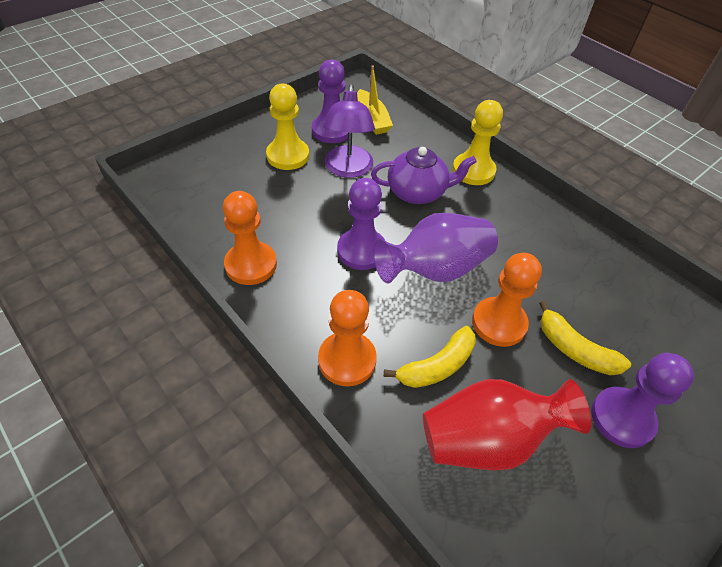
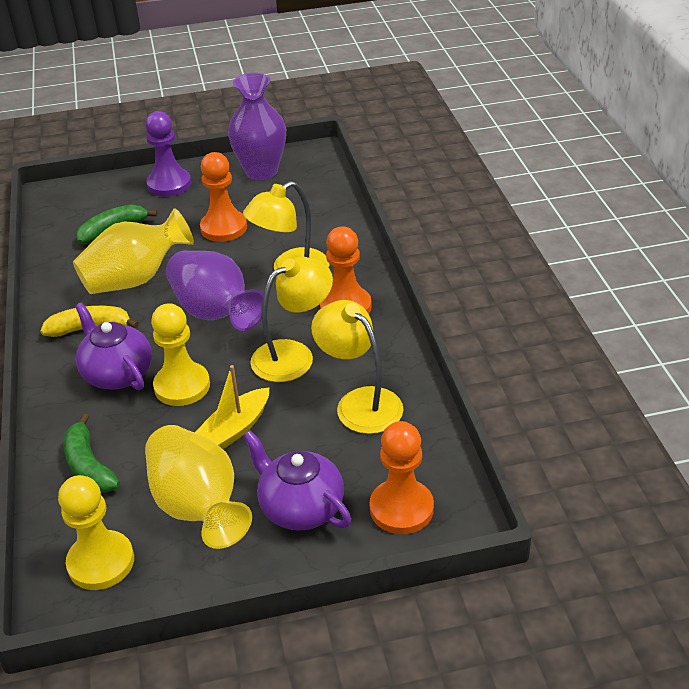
green banana: none = 0 -> [63,414,120,492] [76,204,157,244] = 2
purple lamp: [323,84,375,178] = 1 -> none = 0
purple pawn: [312,59,348,143] [337,178,385,270] [591,353,694,448] = 3 -> [145,111,191,197] = 1
purple teapot: [371,147,477,204] = 1 -> [75,302,152,390] [243,430,351,531] = 2
purple vase: [373,213,498,284] = 1 -> [166,251,264,331] [228,73,286,180] = 2
red vase: [423,379,591,471] = 1 -> none = 0
yellow banana: [384,326,476,388] [539,301,631,375] = 2 -> [40,306,139,337] = 1
yellow lamp: none = 0 -> [243,181,329,270] [250,257,333,382] [311,300,403,434] = 3
yellow vase: none = 0 -> [73,208,194,294] [145,425,252,549] = 2

